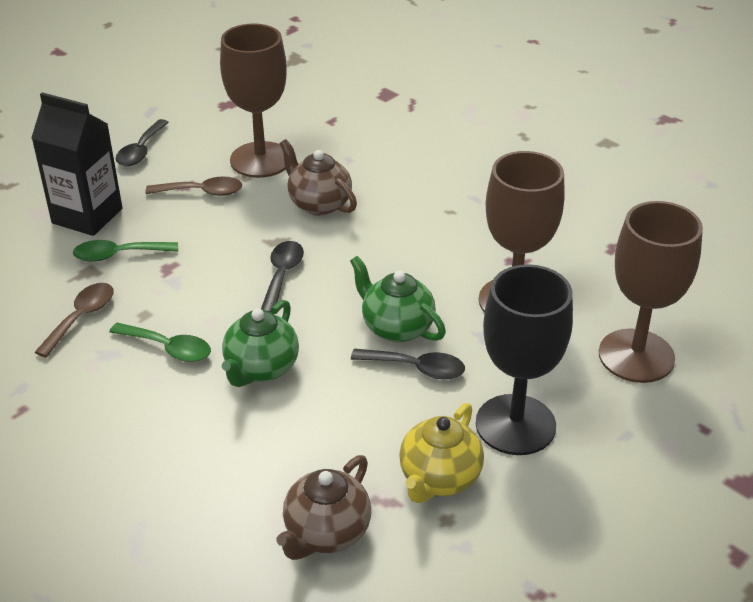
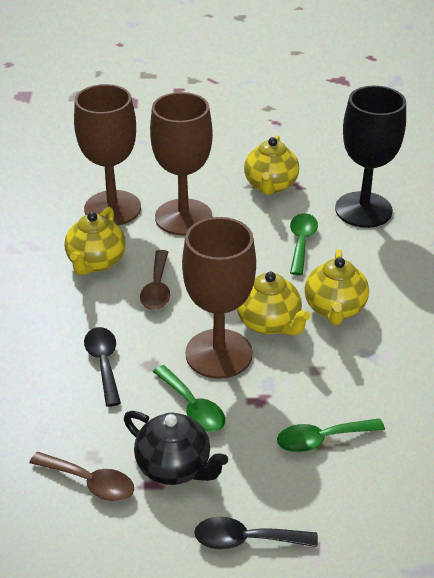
black carton: [31,92,122,236] = 1 -> none = 0
black spoon: [116,119,169,166] [261,241,304,313] [351,349,465,380] = 3 -> [84,327,121,407] [194,517,318,550] = 2
black teapot: none = 0 -> [124,411,228,485] = 1
brown teapot: [276,455,371,560] [280,139,357,216] = 2 -> none = 0
green spoon: [73,240,178,262] [109,323,211,362] = 2 -> [153,365,225,432] [277,419,385,453] [290,213,318,275] = 3
green teapot: [222,300,299,387] [350,256,446,342] = 2 -> none = 0
yellow teapot: [399,403,484,503] = 1 -> [64,207,126,275] [237,272,311,336] [244,135,299,195] [304,249,369,325] = 4

